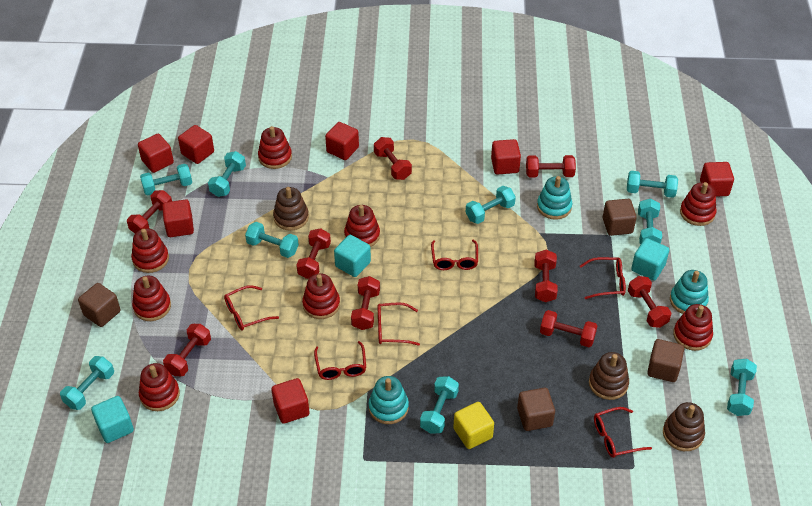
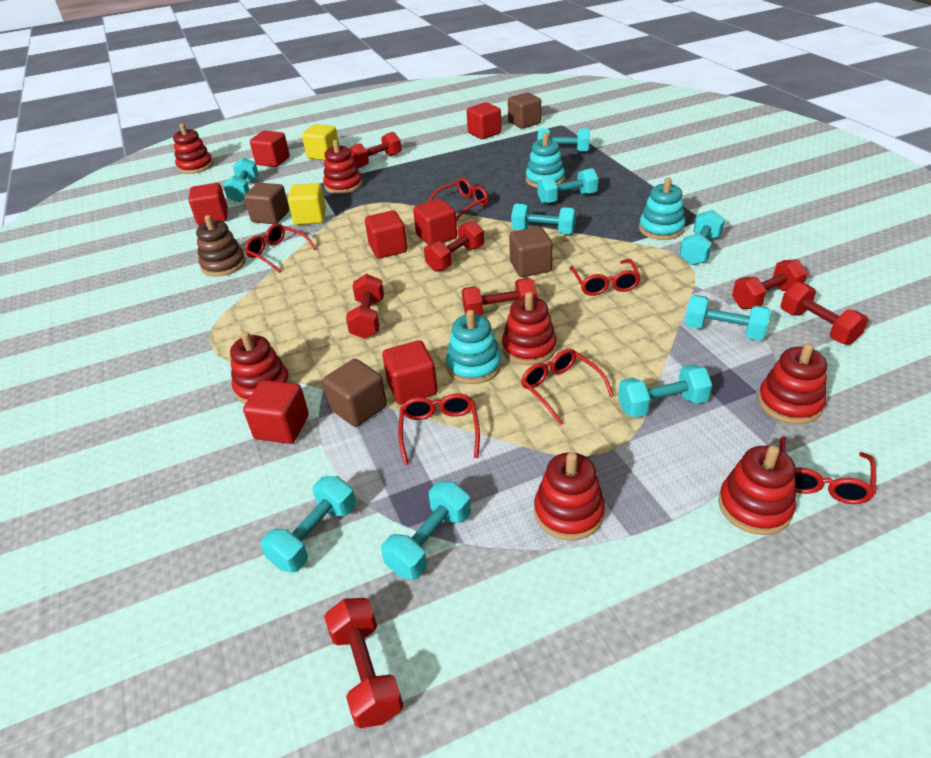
brown stacking toy: [273,187,309,230] [589,352,629,400] [663,402,705,451] = 3 -> [196,215,246,277] = 1
red dumbbell: [127,190,172,234] [163,324,211,376] [296,228,331,279] [351,276,380,330] [374,137,412,180] [526,155,576,177] [535,250,558,302] [540,310,597,347] [628,276,671,328] = 9 -> [324,598,403,728] [346,274,384,339] [349,132,402,168] [424,221,484,271] [462,278,537,315] [732,259,808,309] [781,282,868,345] = 7
red stacking toy: [131,228,169,273] [132,276,171,321] [139,363,180,411] [258,126,292,169] [302,274,340,319] [344,205,380,247] [673,304,713,351] [680,182,717,226] = 8 -> [173,124,213,174] [230,332,290,404] [323,140,362,194] [502,292,557,365] [534,452,605,541] [718,445,796,535] [758,343,827,424] = 7
turquoise cube: [91,396,134,443] [334,235,371,277] [631,238,669,281] = 3 -> none = 0
yellow cube: [453,402,494,449] = 1 -> [288,183,326,225] [302,124,339,160] = 2

